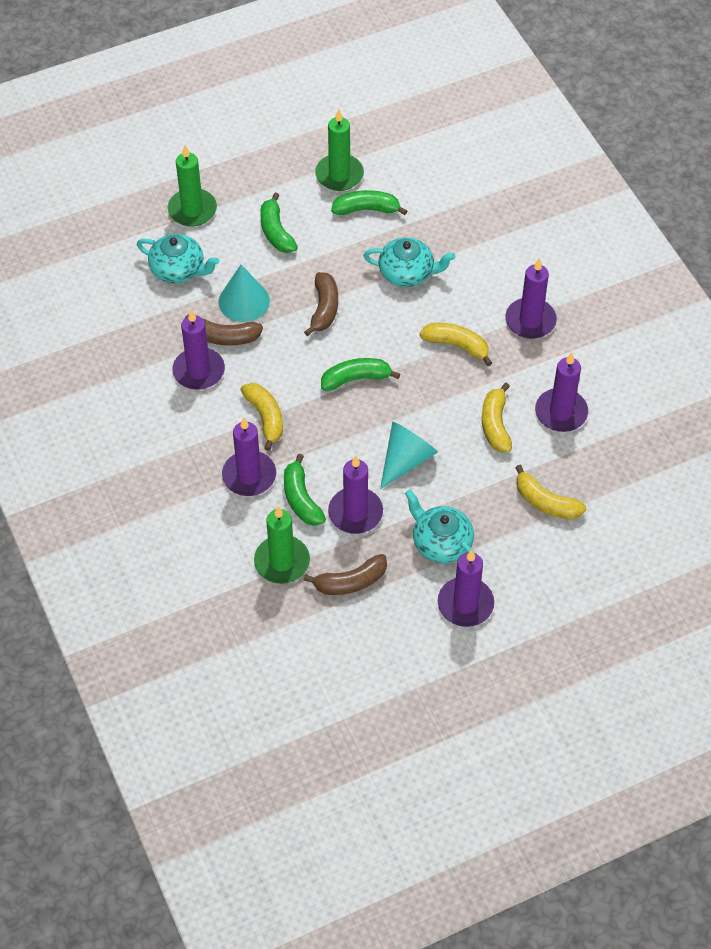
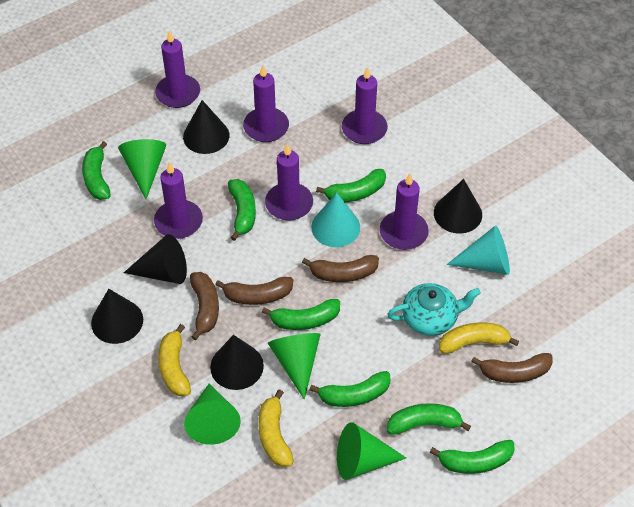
black cone: none = 0 -> [91,289,143,344] [124,234,187,284] [183,100,229,154] [210,335,264,390] [434,179,482,234] = 5
brown banana: [185,314,263,346] [303,554,387,595] [304,272,338,336] = 3 -> [190,272,219,340] [215,277,293,305] [302,255,379,282] [471,353,553,383] = 4
green banana: [260,193,298,253] [284,454,326,526] [321,358,400,391] [331,190,407,215] = 4 -> [82,141,111,200] [228,179,256,241] [262,299,340,330] [310,371,391,407] [316,169,386,202] [387,403,471,434] [430,440,515,474] = 7
green candle: [168,145,217,227] [254,506,310,584] [315,109,364,191] = 3 -> none = 0
green cone: none = 0 -> [118,139,166,199] [184,384,241,445] [268,333,321,400] [337,422,406,480] = 4
turquoise teapot: [137,234,219,283] [364,237,456,287] [405,490,475,563] = 3 -> [387,283,481,336] = 1
yellow banana: [241,383,283,451] [420,323,492,366] [482,383,512,452] [515,465,586,520] = 4 -> [158,324,191,396] [258,389,294,467] [439,323,519,354] = 3

